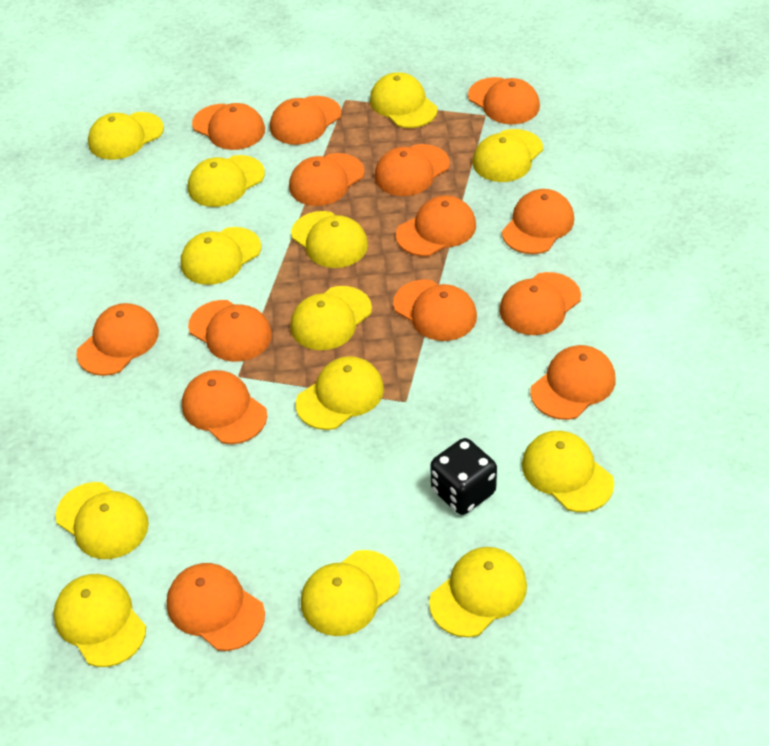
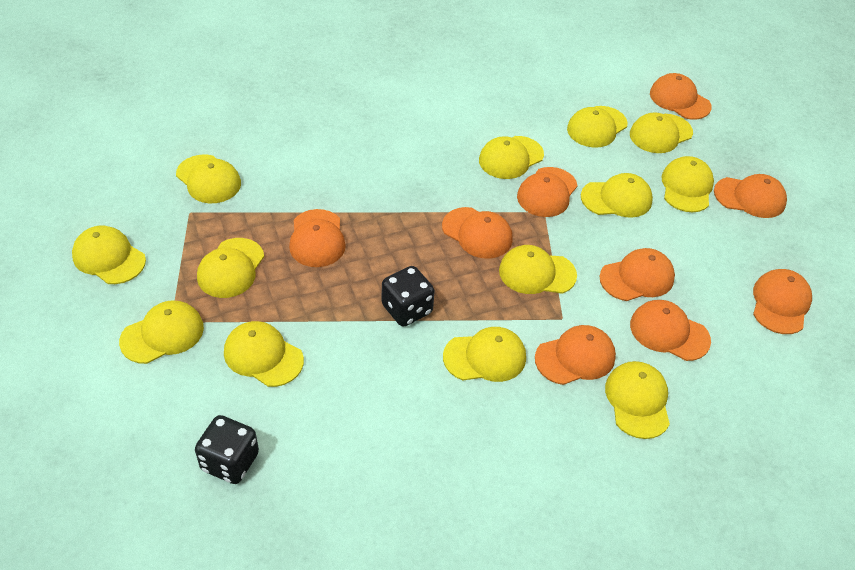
black dice: [430,438,497,515] = 1 -> [195,415,259,484] [382,266,435,327] = 2
orange cap: [76,303,159,376] [167,563,265,651] [182,370,267,444] [188,300,272,362] [192,103,265,150] [270,96,342,145] [289,153,364,206] [375,144,450,196] [393,279,477,341] [396,195,476,256] [468,77,540,124] [499,272,581,335] [502,189,574,254] [530,345,615,420] = 14 -> [289,209,346,267] [442,207,513,259] [517,167,578,217] [535,325,616,385] [599,248,675,301] [630,300,711,361] [650,73,712,120] [714,174,787,218] [753,269,812,334] = 9

